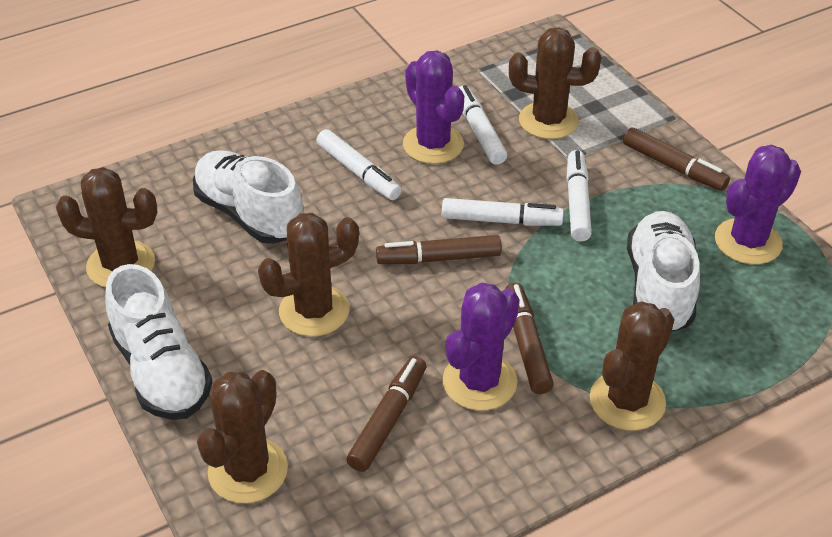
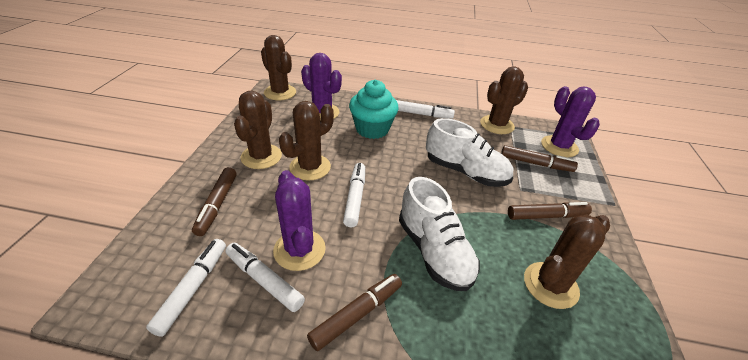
turquoise cupcake: none = 0 -> [349,80,399,139] = 1
white shoe: [105,264,213,420] [193,150,303,244] [627,211,700,332] = 3 -> [399,177,480,291] [426,118,513,187] = 2

